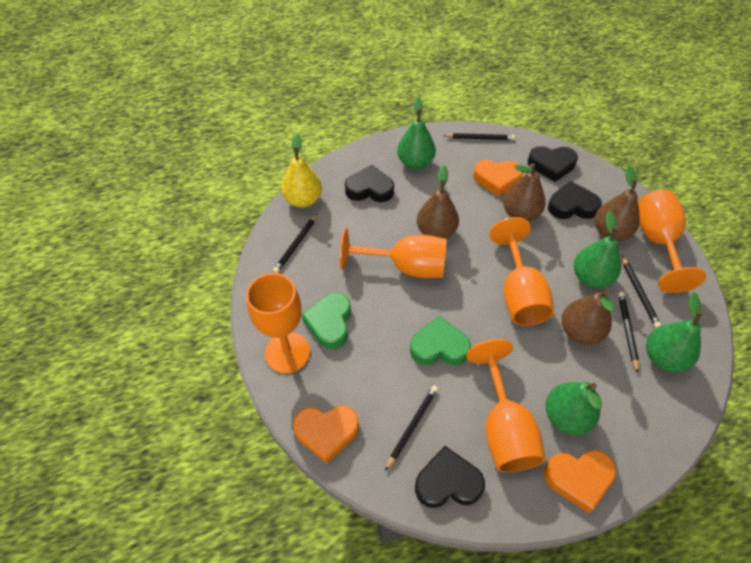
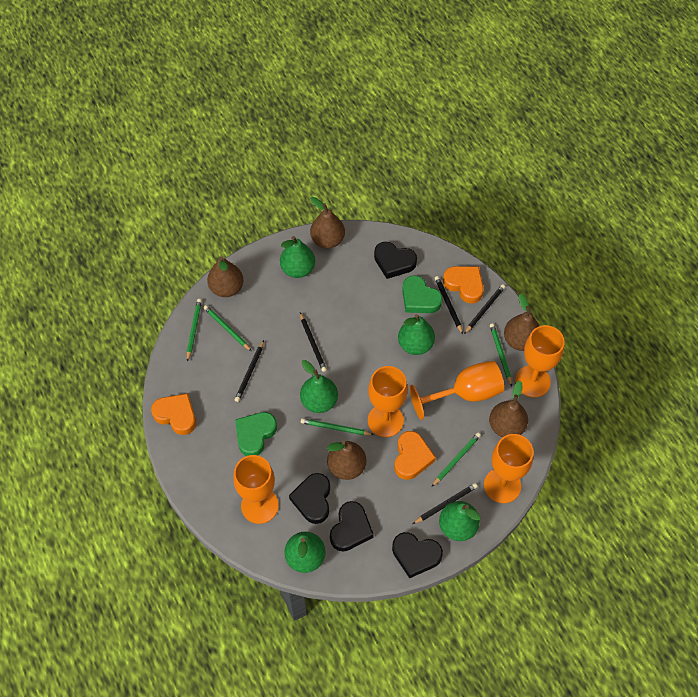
brown pear: [417,165,459,239] [503,163,546,222] [562,290,615,345] [595,166,640,241] = 4 -> [207,256,243,297] [310,197,345,249] [327,441,366,480] [489,381,528,437] [504,294,539,351] = 5
green pear: [397,97,436,169] [545,382,602,435] [574,211,621,288] [646,292,703,372] = 4 -> [280,236,315,278] [285,532,325,573] [300,360,338,413] [398,314,435,355] [439,501,480,541] = 5
green pencil: none = 0 -> [187,299,202,362] [203,305,252,351] [301,418,374,435] [431,432,481,487] [490,323,512,386] = 5
yellow pear: [281,134,322,208] = 1 -> none = 0

